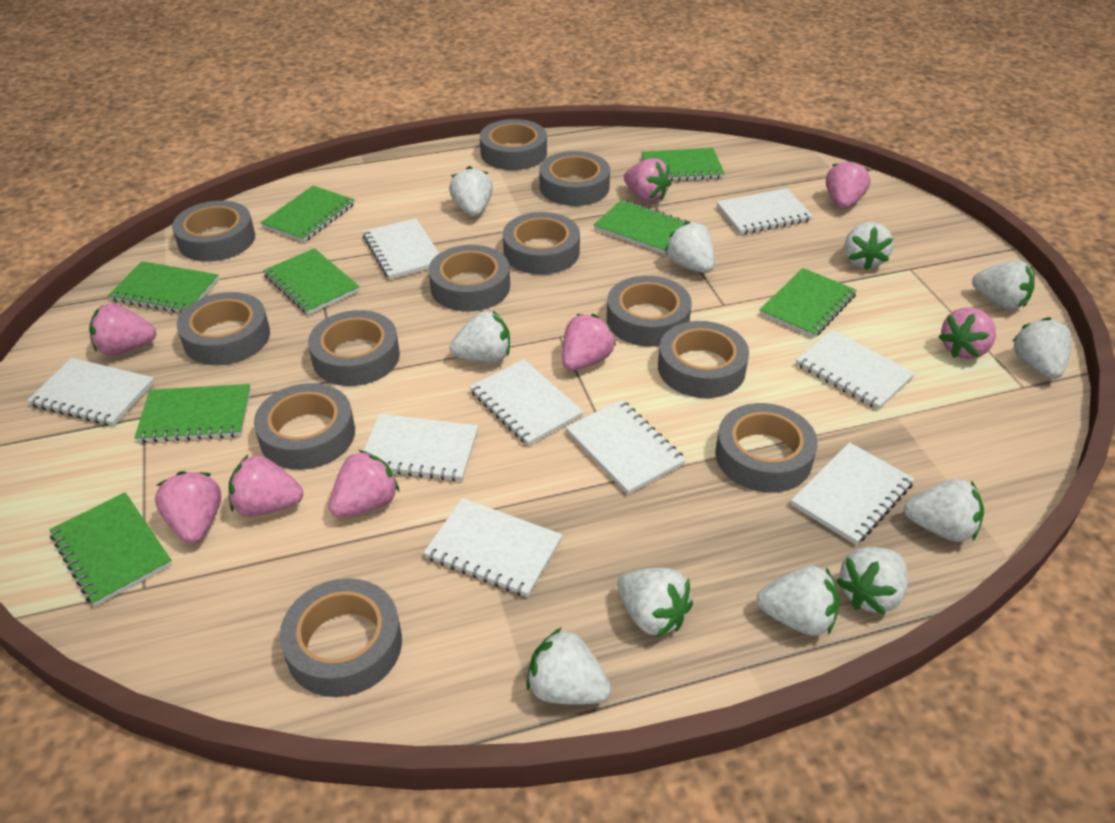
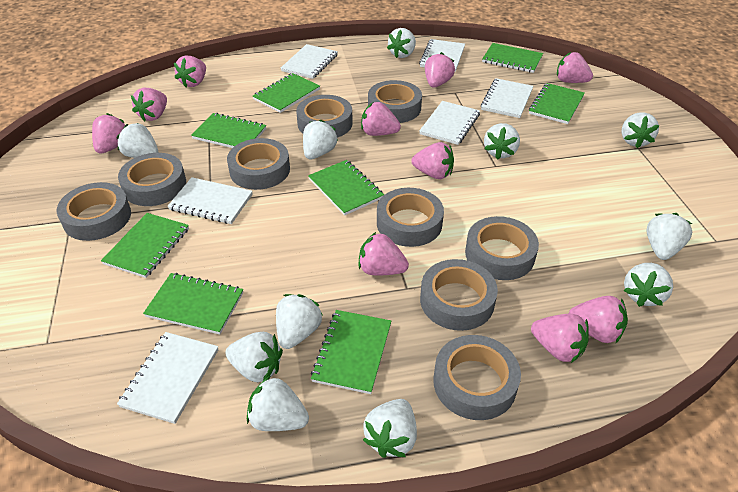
grey tape: [172,201,255,262] [177,292,270,365] [254,383,355,470] [280,578,402,697] [308,310,400,386] [428,245,510,312] [480,119,547,170] [503,212,580,275] [539,151,610,206] [607,276,692,347] [658,321,749,398] [715,403,818,493] = 12 -> [57,182,131,241] [118,153,186,206] [227,138,290,190] [296,95,353,138] [368,80,422,123] [377,188,444,247] [420,259,498,331] [433,335,521,420] [465,216,539,280] = 9
pink strawberry: [89,303,156,356] [155,471,221,544] [229,455,303,517] [329,450,399,518] [562,314,616,371] [624,158,671,202] [826,159,870,209] [939,308,996,359] = 8 -> [92,113,125,153] [131,88,167,122] [174,56,206,87] [359,232,409,275] [361,102,401,136] [412,142,454,179] [425,52,455,88] [531,314,589,363] [557,52,593,83] [569,296,628,343] = 10
white notebook: [27,358,154,426] [363,218,439,280] [363,414,478,482] [424,498,562,597] [469,359,584,446] [566,400,686,495] [717,188,813,234] [791,442,914,545] [796,330,915,410] = 9 -> [117,332,218,424] [167,177,253,224] [281,44,338,79] [419,39,465,72] [419,101,480,145] [481,78,533,118] = 6

